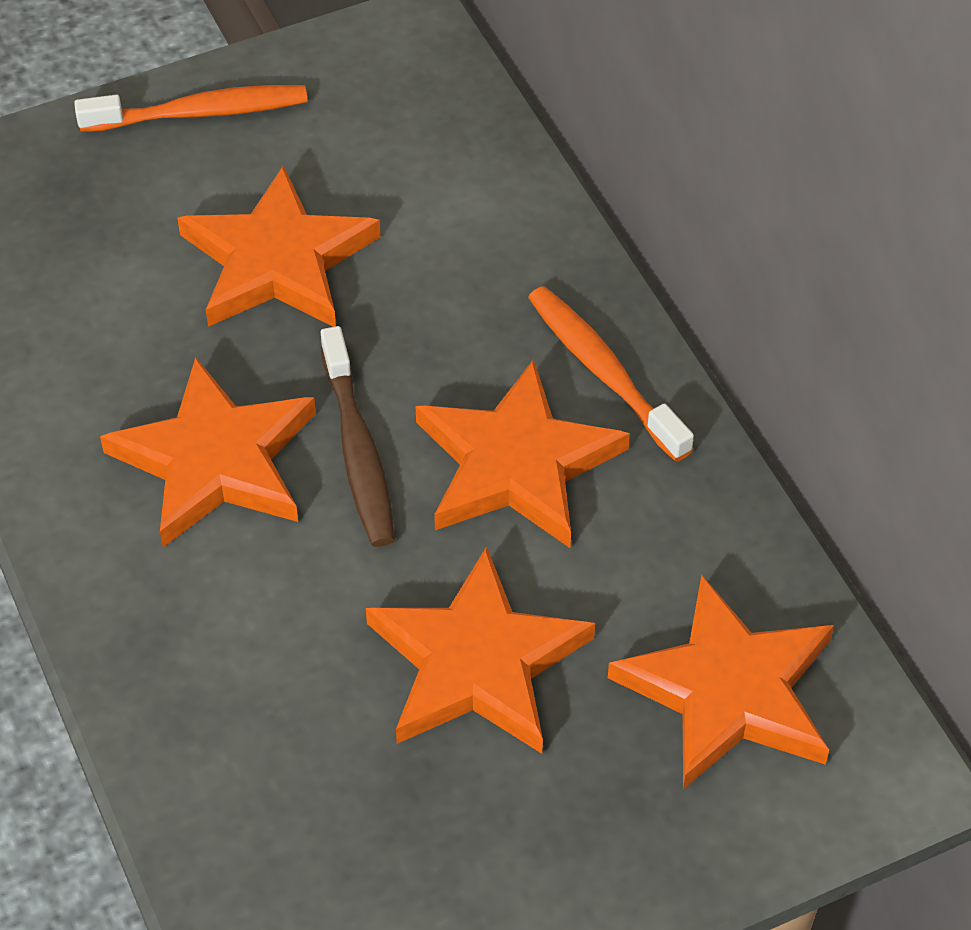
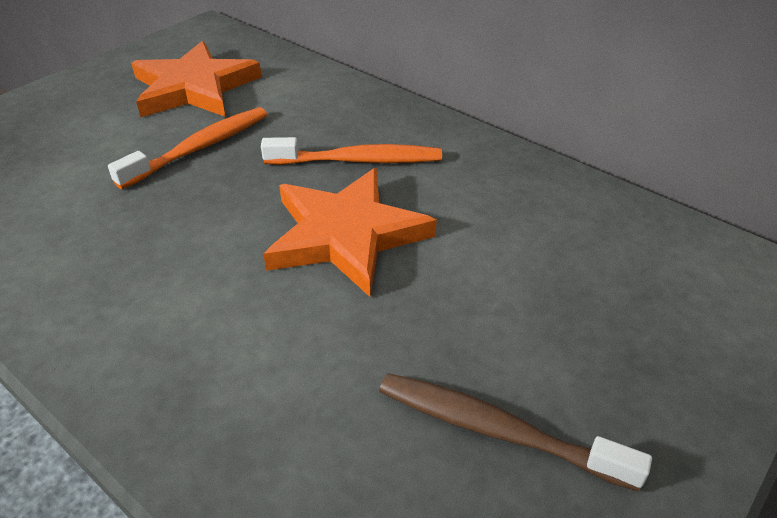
orange star: [100,357,316,547] [177,165,381,327] [366,546,595,754] [416,359,630,548] [608,575,834,789] = 5 -> [131,41,262,117] [263,168,437,297] = 2

